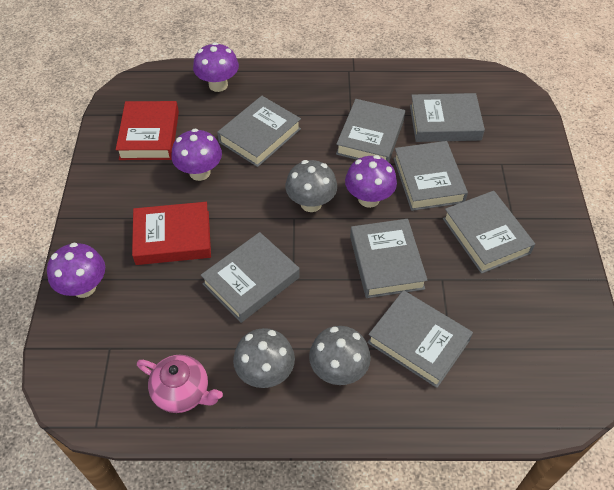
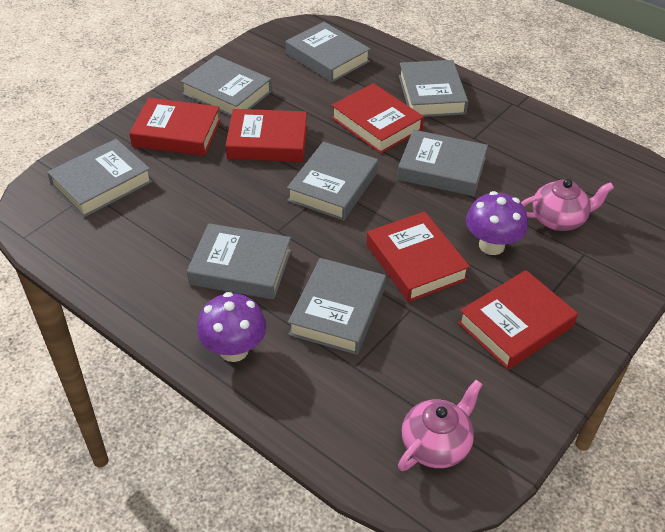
grey mushroom: [233,328,295,388] [285,160,337,212] [309,326,371,385] = 3 -> none = 0
pink teapot: [137,355,223,413] = 1 -> [398,380,483,471] [521,179,614,231] = 2
purple mushroom: [47,243,105,298] [171,129,222,181] [193,42,239,92] [345,155,397,208] = 4 -> [197,292,266,362] [466,191,528,255] = 2
red book: [116,101,179,160] [132,202,211,265] = 2 -> [129,98,221,156] [225,109,307,162] [331,83,424,154] [366,212,470,302] [458,270,578,370] = 5

